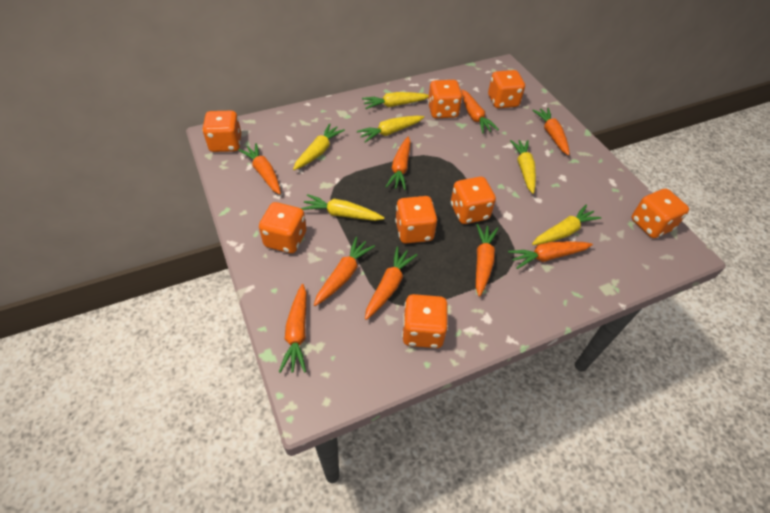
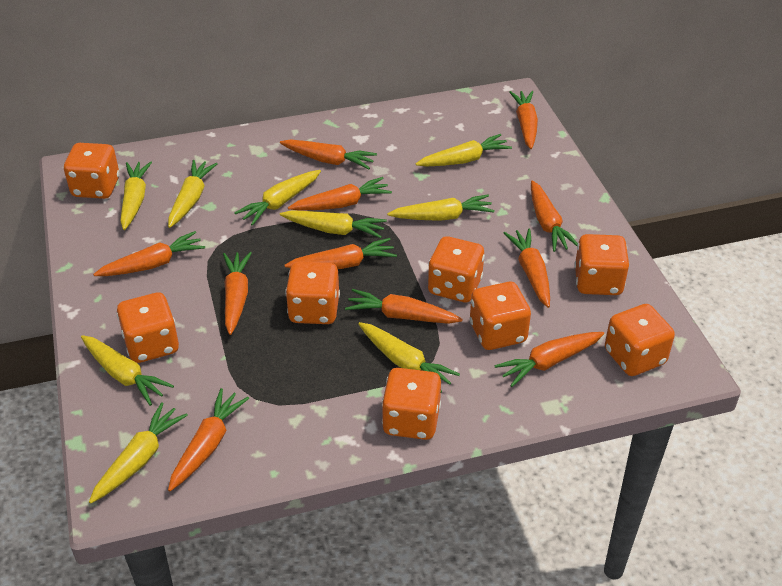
orange carrot: [239,143,281,195] [279,284,307,373] [314,237,375,306] [365,246,417,320] [386,137,411,190] [461,89,499,134] [476,224,498,297] [508,241,593,269] [532,108,570,156] = 9 -> [93,231,205,276] [168,388,249,491] [223,252,252,335] [280,139,377,169] [284,238,397,269] [288,177,392,211] [345,289,463,324] [494,332,604,387] [504,228,550,308] [509,91,538,149] [531,181,578,252] = 11
yellow carrot: [293,123,345,170] [301,194,385,221] [357,116,424,142] [362,92,429,109] [510,140,536,194] [532,205,602,245] = 6 -> [81,335,174,406] [89,402,188,504] [120,161,152,230] [168,160,218,228] [234,170,321,226] [280,210,387,238] [358,322,460,393] [387,194,495,221] [416,134,512,166] = 9

